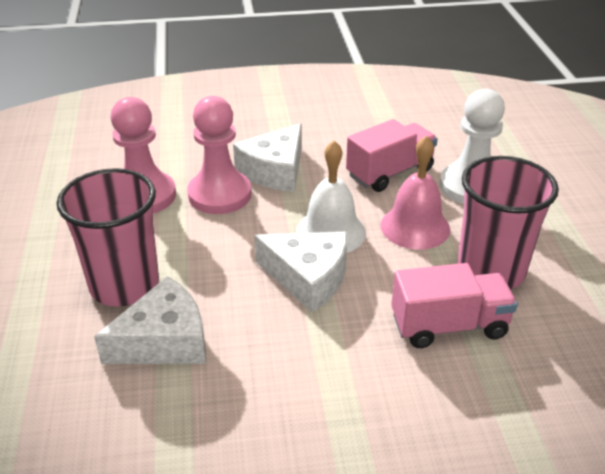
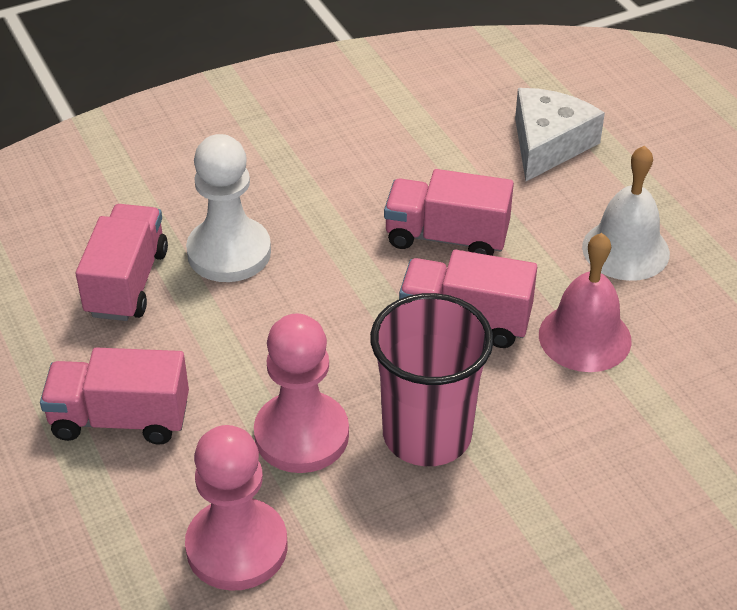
pink cup: [57,168,159,307] [457,156,559,289] = 2 -> [370,293,494,466] = 1
pink truck: [346,119,438,192] [391,263,518,348] = 2 -> [40,347,189,445] [76,204,168,321] [384,169,514,256] [399,250,537,348] = 4
white cheese: [94,276,206,364] [233,123,302,192] [254,232,347,312] = 3 -> [515,88,605,181] = 1

